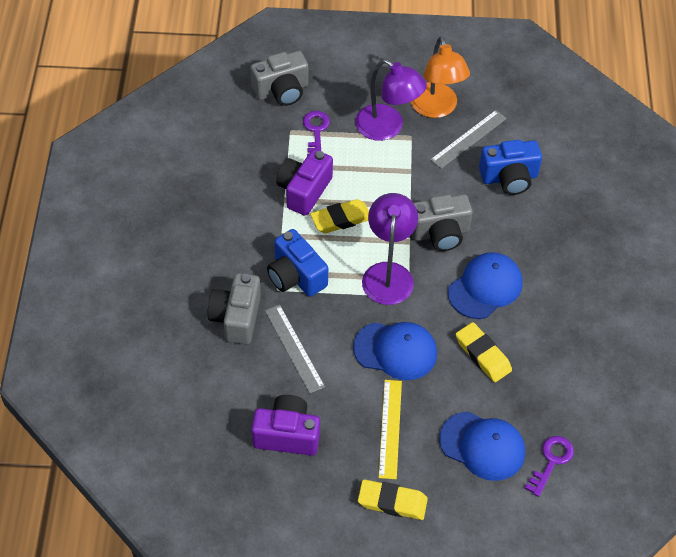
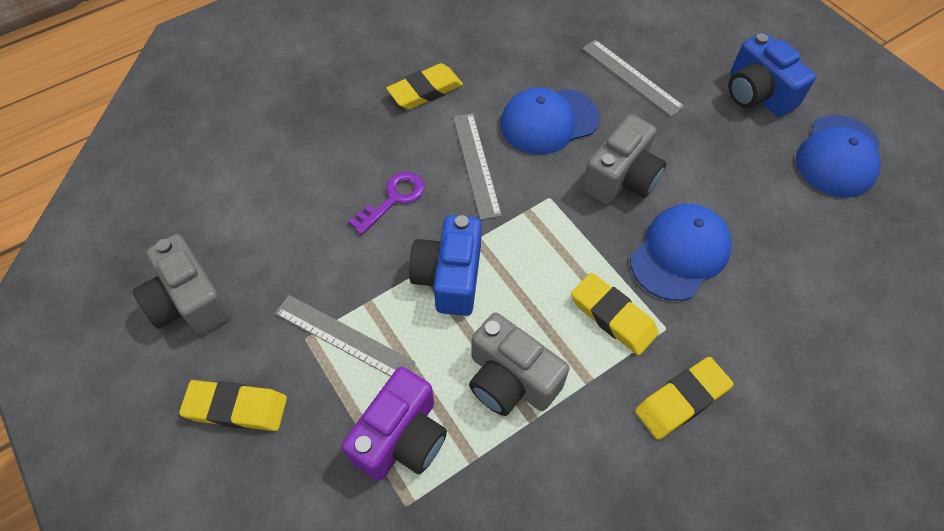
grey ruler: [265,305,325,394] [430,110,507,169] = 2 -> [275,295,415,377] [453,113,502,220] [582,40,685,117] = 3
orange lamp: [411,36,470,118] = 1 -> none = 0
purple camera: [251,395,320,456] [276,149,333,216] = 2 -> [341,367,447,481] = 1
purple key: [303,111,330,156] [524,436,574,497] = 2 -> [348,172,424,235] = 1
purple lamp: [355,59,427,141] [362,193,418,305] = 2 -> none = 0
yellow eraser: [310,199,369,233] [358,480,428,520] [456,322,512,382] = 3 -> [179,380,287,431] [386,63,463,110] [571,273,659,355] [635,357,734,440] = 4
yellow ruler: [379,380,402,479] = 1 -> none = 0

